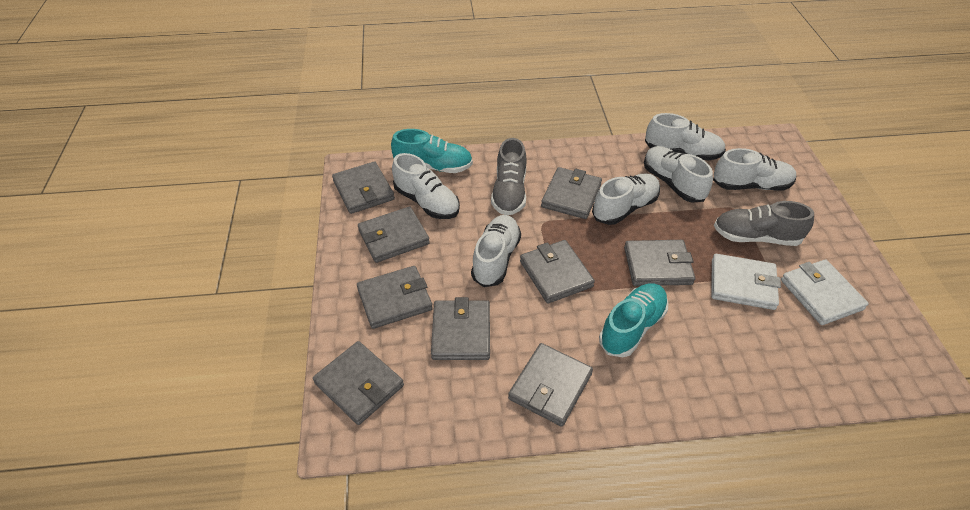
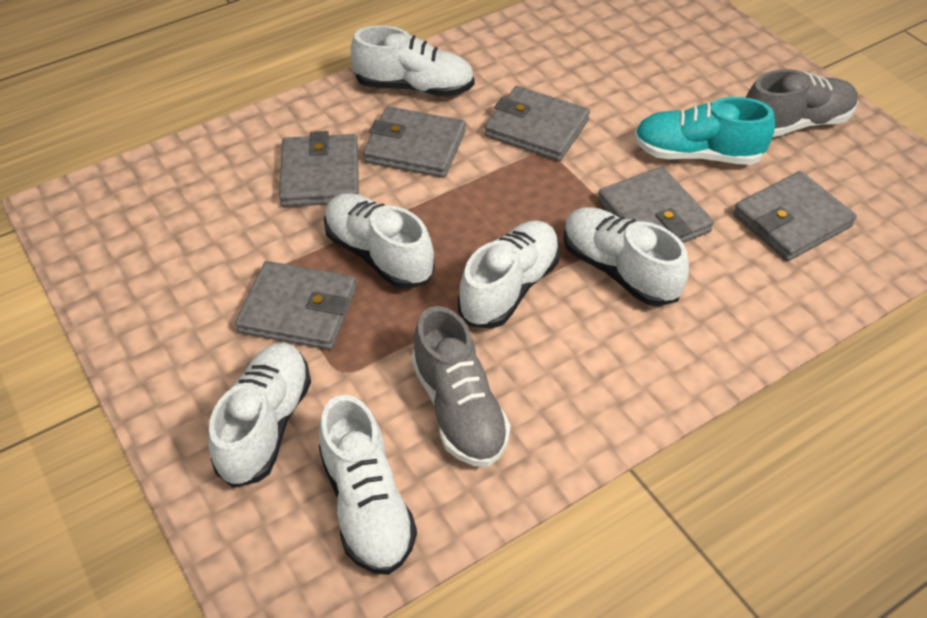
grey wallet: [313,341,404,425] [332,161,395,214] [357,266,433,329] [358,206,430,263] [431,297,490,360] [508,343,593,427] [520,240,595,303] [541,167,602,219] [624,240,695,286] = 9 -> [235,261,357,350] [279,131,359,207] [363,106,466,178] [485,86,590,161] [597,167,714,243] [733,171,857,261] = 6
turquoise shoe: [391,129,473,173] [599,283,668,357] = 2 -> [634,97,775,165] = 1
white wallet: [711,254,781,310] [781,259,869,325] = 2 -> none = 0

